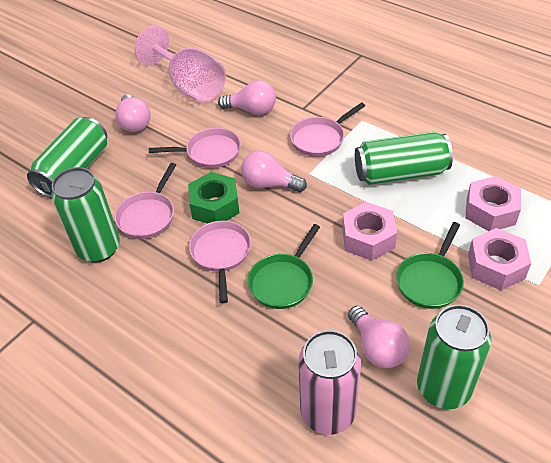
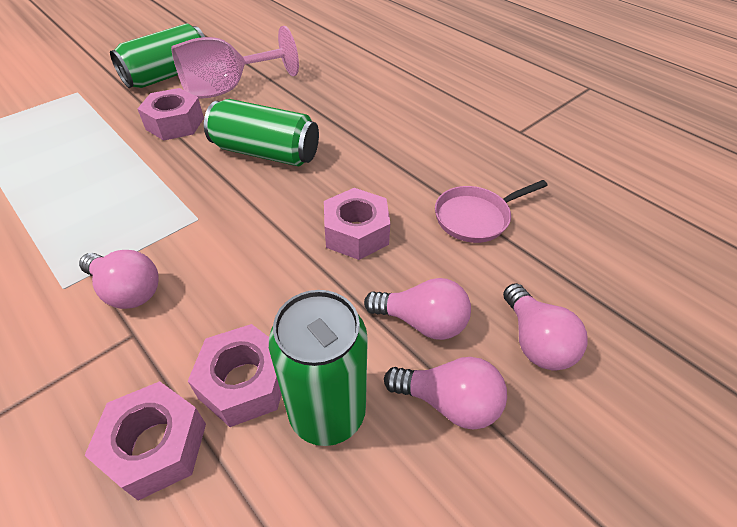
green can: [27,117,107,198] [51,167,120,263] [355,132,453,185] [417,305,491,409] = 4 -> [110,23,205,88] [204,99,319,166] [269,290,368,446] = 3
green nut: [188,172,239,224] = 1 -> none = 0
green pan: [248,224,320,309] [396,222,464,309] = 2 -> none = 0
pink can: [298,330,361,435] = 1 -> none = 0
pink nut: [342,202,397,261] [465,176,521,231] [468,228,531,290] = 3 -> [84,381,206,500] [137,88,204,141] [188,324,282,427] [324,188,390,260] = 4
pink pan: [114,163,176,239] [149,128,241,168] [189,221,251,303] [290,102,365,157] = 4 -> [435,180,548,243] = 1

